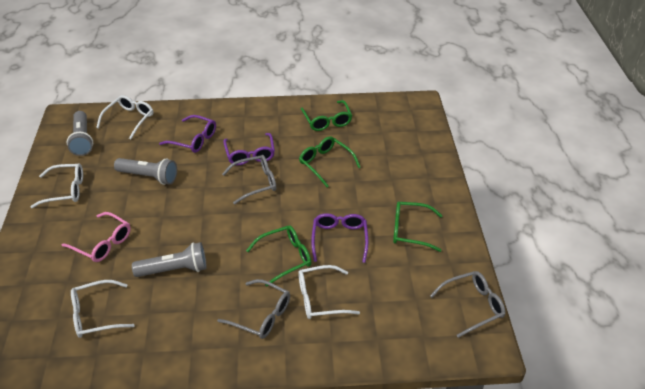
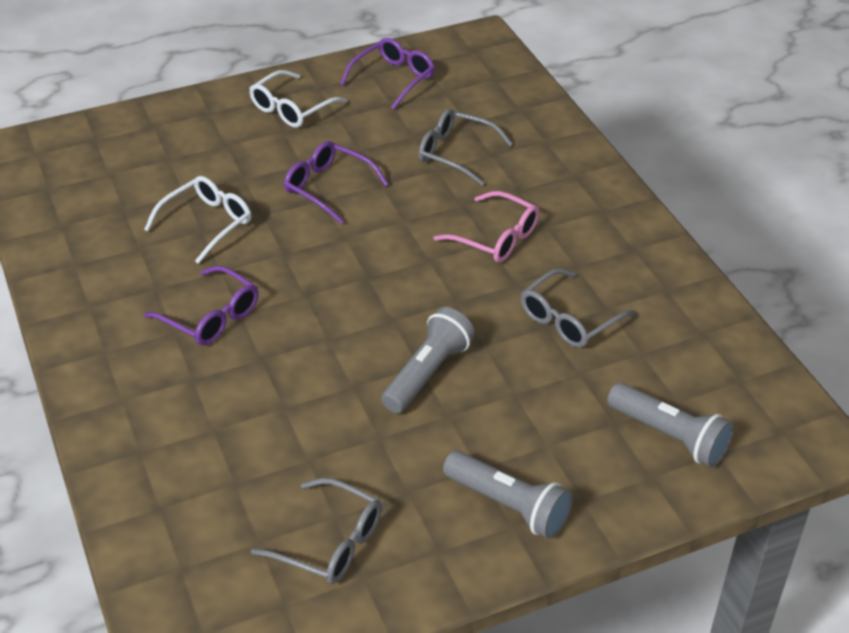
green glasses: [246,225,311,287] [299,136,361,187] [301,100,352,131] [393,201,443,252] = 4 -> none = 0
white glasses: [31,163,83,208] [71,280,135,338] [96,95,153,139] [298,265,360,319] = 4 -> [144,176,251,264] [249,70,348,128] = 2

